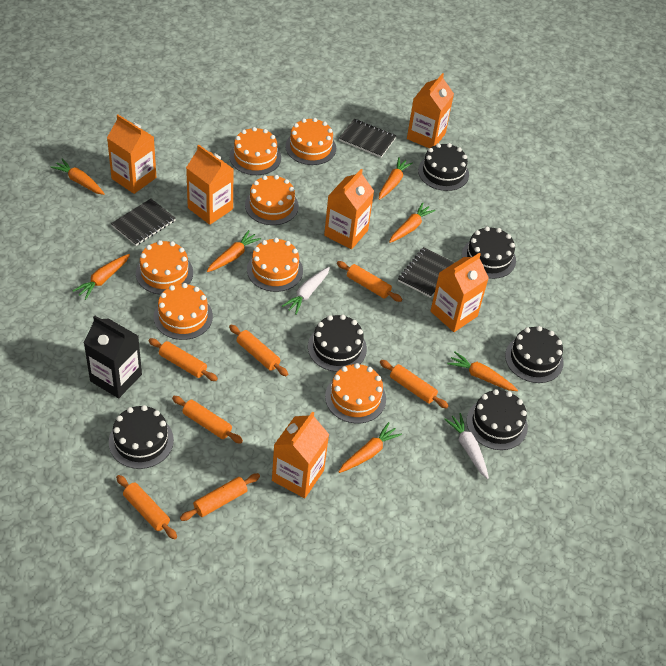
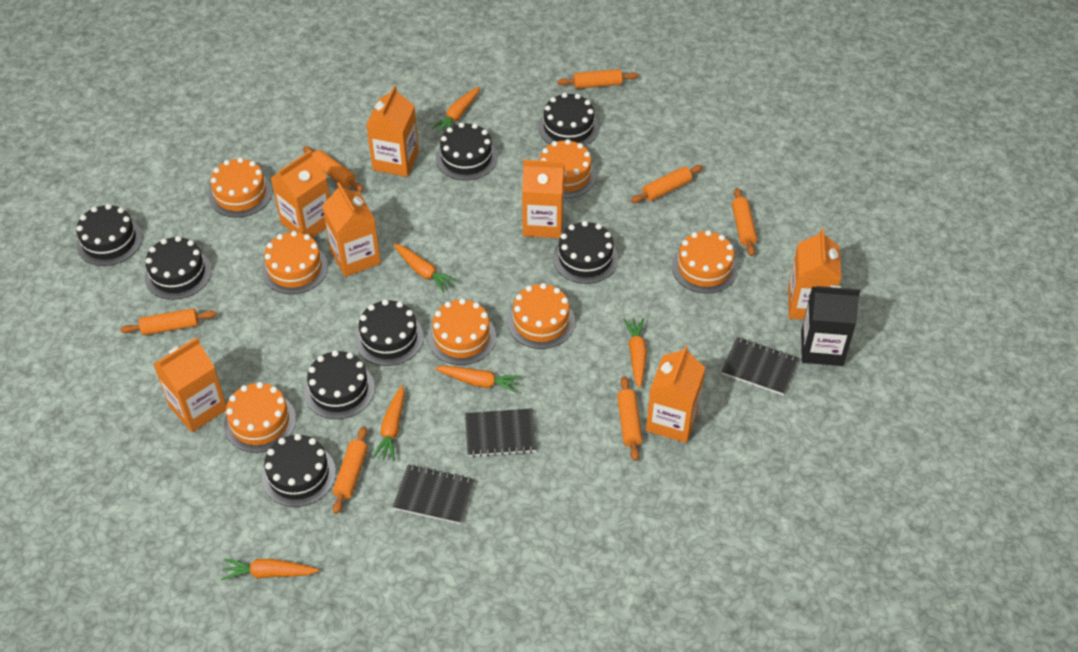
black cake: [109,405,174,469] [308,315,367,372] [418,143,469,191] [462,227,516,279] [467,389,528,450] [505,326,564,383] = 6 -> [76,204,143,266] [145,236,212,300] [262,434,336,507] [304,350,375,419] [355,299,424,366] [436,122,497,180] [538,93,599,146] [553,221,618,284] = 8
orange carrot: [50,159,105,195] [73,254,130,300] [207,230,261,272] [339,422,402,473] [379,157,413,200] [389,202,436,243] [447,352,518,391] = 7 -> [221,559,319,580] [372,385,404,461] [393,244,458,293] [432,87,480,132] [435,366,522,394] [623,318,647,388] = 6
orange carton: [107,114,156,194] [186,145,233,225] [272,411,329,498] [324,169,374,249] [407,73,454,148] [431,253,489,332] = 6 -> [153,337,227,432] [271,150,330,238] [322,183,381,277] [366,86,419,177] [522,160,565,238] [646,345,706,443] [788,228,841,320] = 7
white carrot: [282,267,330,315] [444,413,489,479] = 2 -> none = 0

